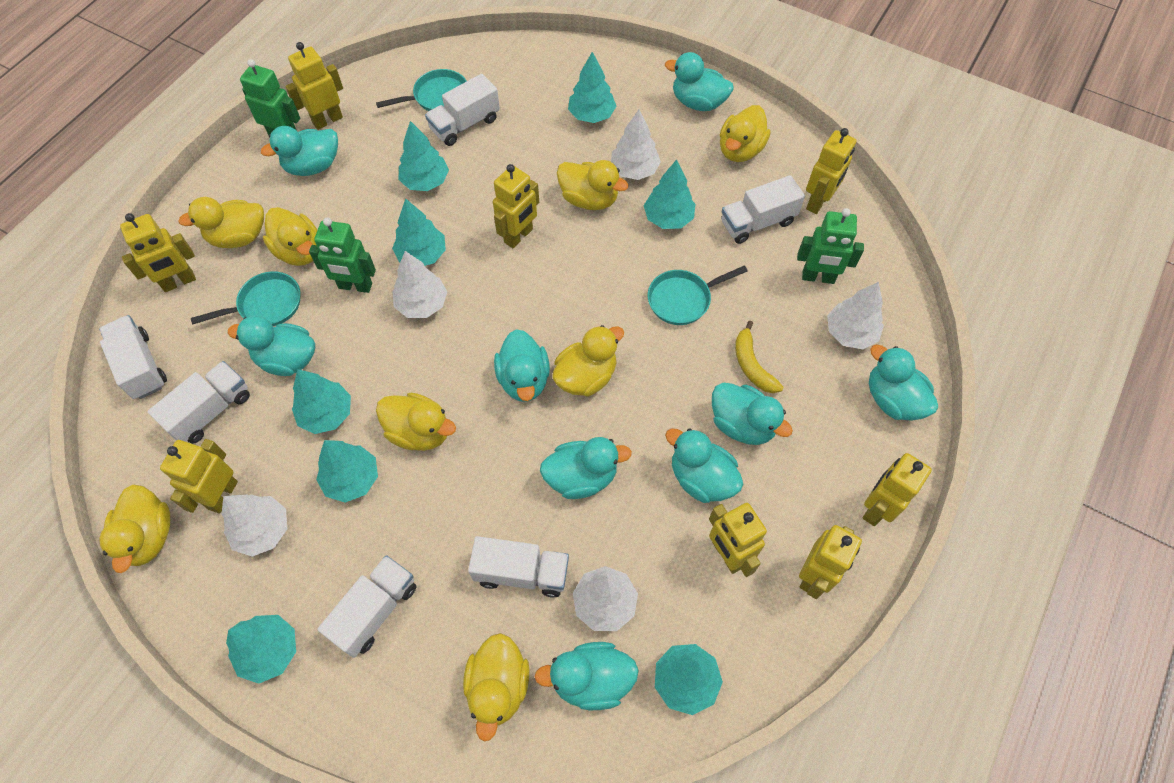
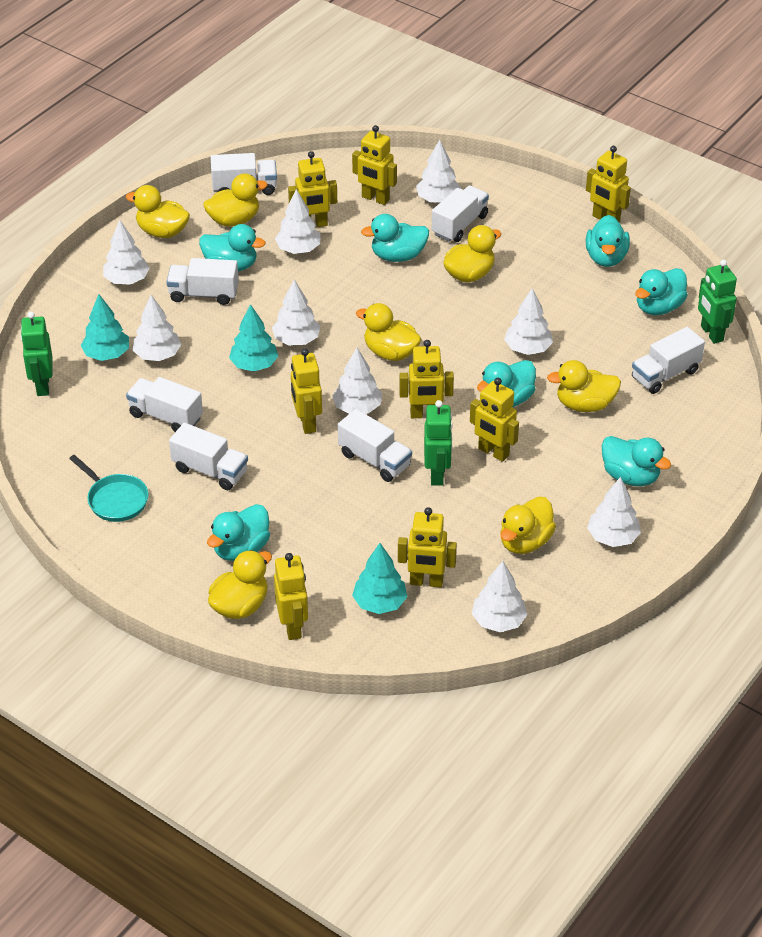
turquoise duck: [228,316,315,376] [261,126,338,176] [494,329,550,402] [534,642,639,710] [540,437,632,499] [665,52,734,111] [665,428,743,503] [712,383,793,445] [869,344,938,421] = 9 -> [199,224,266,271] [207,504,270,561] [361,214,429,262] [477,360,536,407] [586,215,630,267] [602,436,671,486] [635,268,688,315] = 7
turquoise pan: [191,271,300,326] [376,69,467,111] [648,266,748,325] = 3 -> [69,455,149,522] = 1
turquoise tree: [226,615,296,684] [292,369,351,434] [316,440,378,503] [392,198,446,266] [399,121,449,191] [568,52,616,123] [644,160,695,229] [655,644,723,715] = 8 -> [81,294,129,361] [229,304,278,371] [352,543,407,614] = 3
white tree: [222,494,287,557] [392,251,448,318] [573,566,638,631] [611,110,661,180] [827,282,884,349] = 5 -> [103,220,150,285] [133,295,181,361] [272,280,320,345] [275,189,320,254] [332,348,382,414] [416,140,461,203] [472,561,528,632] [504,288,553,355] [587,477,641,547] = 9
white truck: [99,315,167,399] [147,361,250,444] [317,555,416,658] [425,74,500,146] [468,536,569,598] [721,175,805,244] = 6 -> [126,377,203,432] [167,258,239,305] [169,423,248,490] [211,153,277,195] [338,409,412,482] [432,185,489,242] [632,327,705,394] = 7
yellow banana: [735,321,783,393] = 1 -> none = 0
yellow duck: [100,484,170,573] [178,197,264,248] [263,207,317,266] [376,393,456,451] [463,633,529,742] [552,325,624,397] [557,160,629,210] [720,105,771,162] = 8 -> [126,185,190,238] [203,173,268,226] [208,550,272,619] [356,303,421,361] [443,225,502,282] [501,497,556,554] [547,360,621,412] = 7

